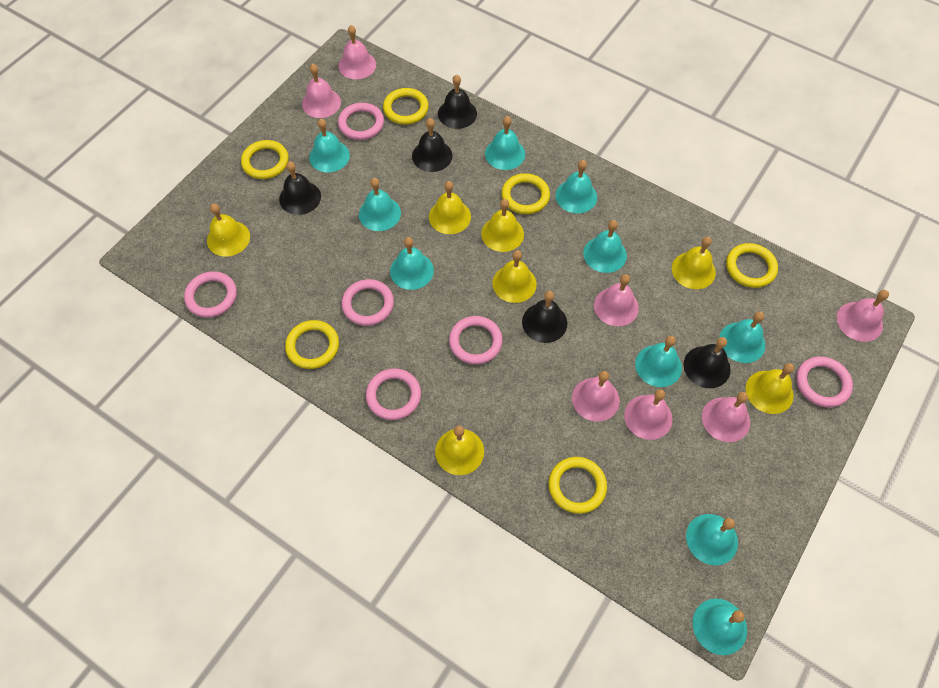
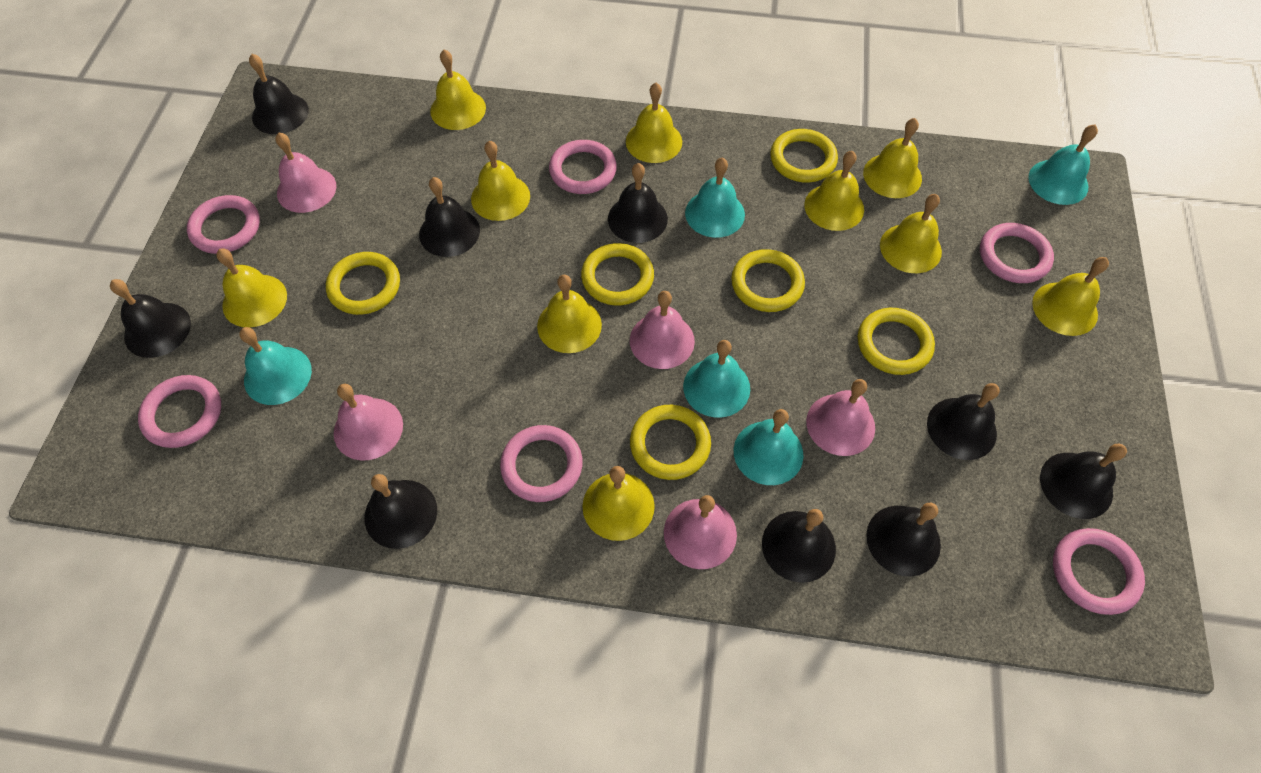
black bell: [279,161,321,215] [412,118,453,172] [438,75,477,129] [522,291,567,343] [683,337,731,388] = 5 -> [110,279,191,358] [249,54,309,134] [365,474,437,549] [419,177,480,257] [608,163,668,243] [762,509,836,583] [866,503,941,577] [927,383,1000,460] [1040,444,1127,519] = 9
pink bell: [302,64,341,118] [338,25,376,79] [572,371,620,422] [594,274,639,326] [624,389,672,440] [702,392,750,442] [837,290,889,342] = 7 -> [275,132,336,213] [334,384,403,461] [630,291,695,369] [664,495,737,569] [806,379,875,456] = 5
turquoise bell: [309,119,350,172] [359,178,401,231] [390,237,434,290] [485,116,525,170] [556,160,597,213] [583,220,627,273] [635,336,682,387] [686,514,738,565] [693,599,747,655] [719,311,765,363] = 10 -> [239,327,312,405] [683,340,750,417] [685,158,745,238] [734,409,803,485] [1028,125,1098,205] = 5
yellow bell: [207,204,250,257] [429,181,471,234] [435,426,484,475] [481,199,524,252] [492,250,537,303] [672,237,716,289] [746,363,794,414] = 7 -> [216,249,287,327] [430,49,486,130] [471,141,530,221] [537,275,602,353] [582,466,655,541] [626,83,682,163] [804,151,864,231] [863,118,922,198] [880,194,942,273] [1032,257,1109,336] = 10

